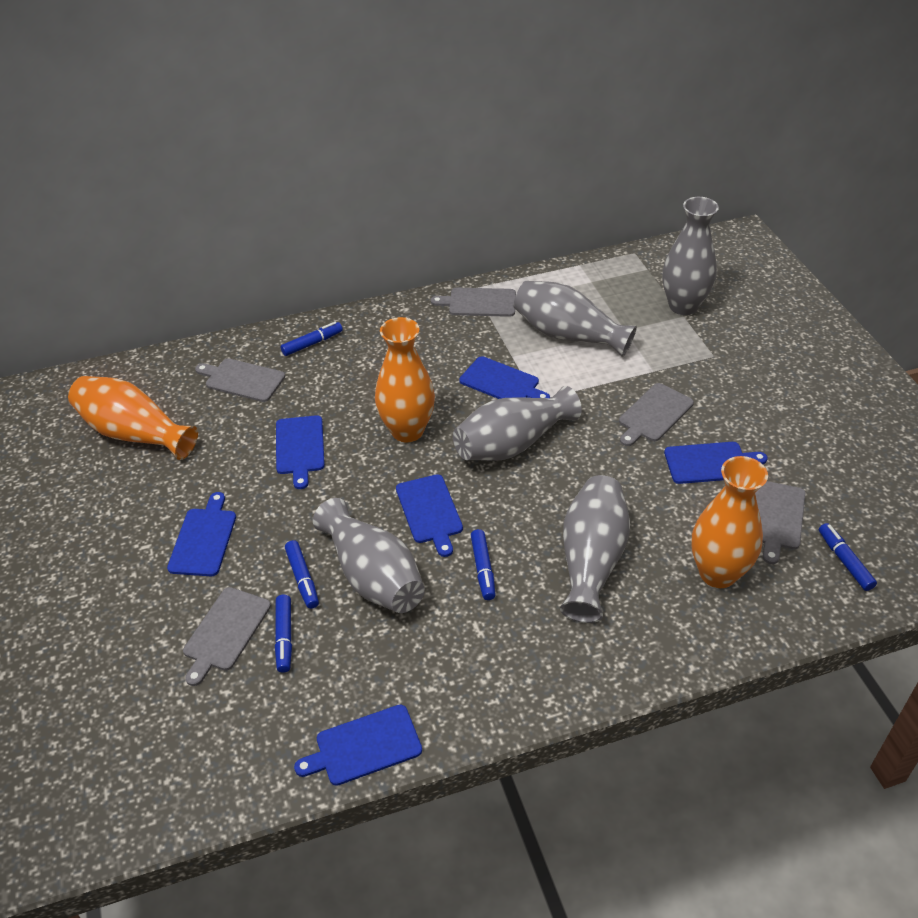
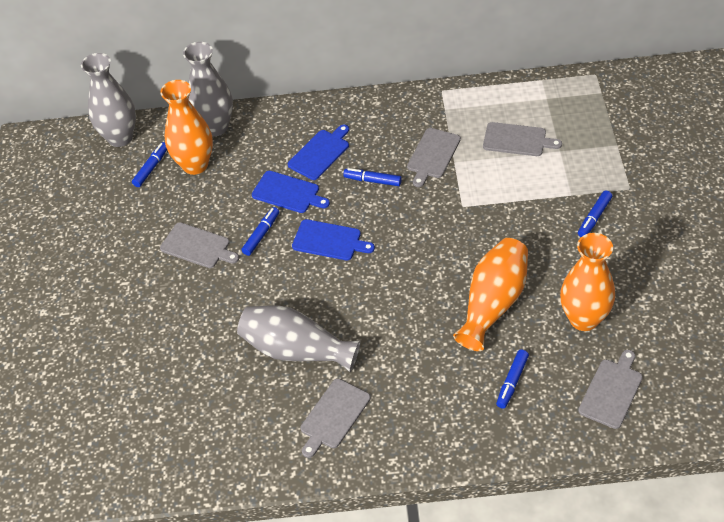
blue cutting board: [167,492,236,576] [276,415,325,489] [294,705,422,786] [396,474,463,557] [459,356,550,399] [664,442,768,484] = 6 -> [252,171,330,213] [288,125,349,180] [292,219,375,261] = 3
grey vase: [313,498,425,613] [453,386,582,461] [513,281,637,357] [560,475,630,623] [662,197,719,315] = 5 -> [81,53,136,147] [183,42,233,136] [237,305,361,372] = 3

